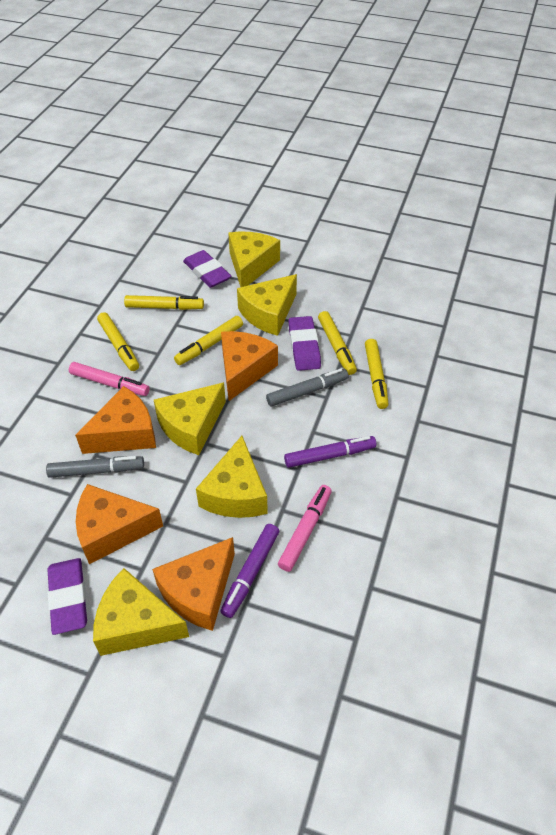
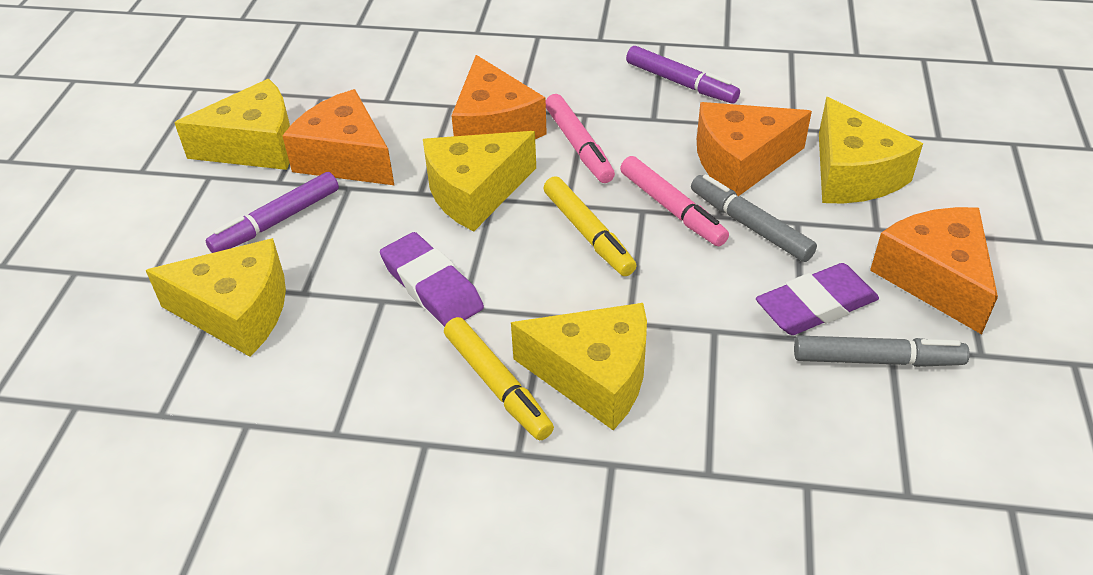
purple eraser: [47,558,87,635] [183,250,231,288] [288,316,321,371] = 3 -> [380,232,484,327] [756,263,879,335] = 2
yellow marker: [97,312,139,371] [124,295,204,310] [174,316,243,365] [318,311,357,375] [365,339,389,409] = 5 -> [444,317,554,441] [543,176,637,276] = 2

